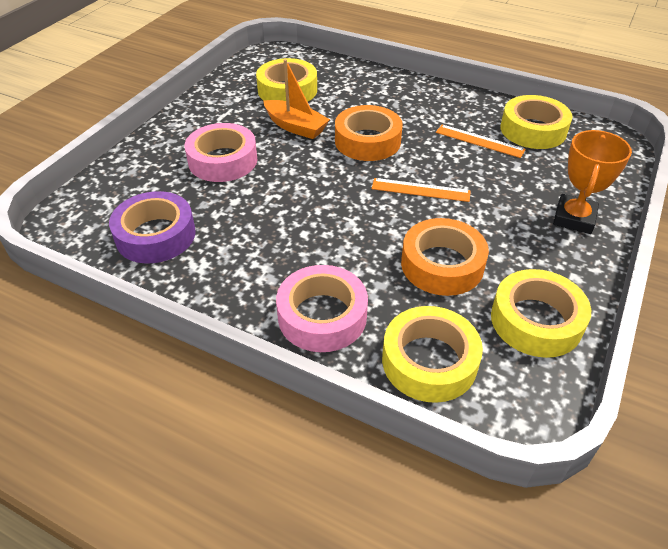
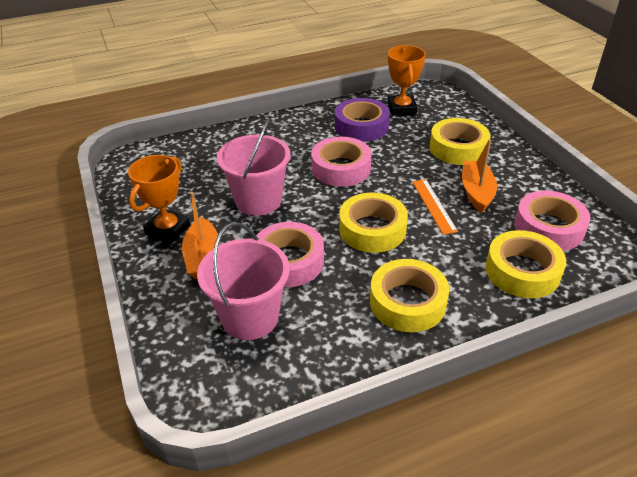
orange boat: [264,59,330,139] = 1 -> [182,192,220,279] [462,139,497,213] = 2
orange ruler: [372,178,471,202] [436,124,526,158] = 2 -> [412,179,458,235] = 1
orange tape: [335,105,403,161] [401,218,489,296] = 2 -> none = 0
orange trophy: [553,130,632,234] = 1 -> [128,155,190,244] [388,45,426,116] = 2
pink bucket: none = 0 -> [197,222,290,340] [217,119,291,216] = 2
pink tape: [185,123,257,182] [276,265,368,352] = 2 -> [256,222,324,287] [311,137,372,187] [514,191,591,251] = 3

